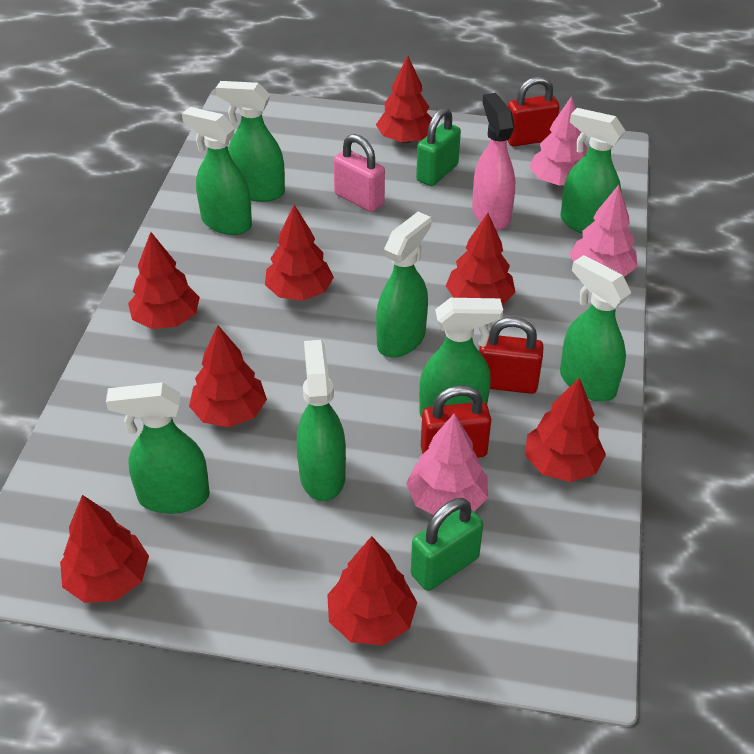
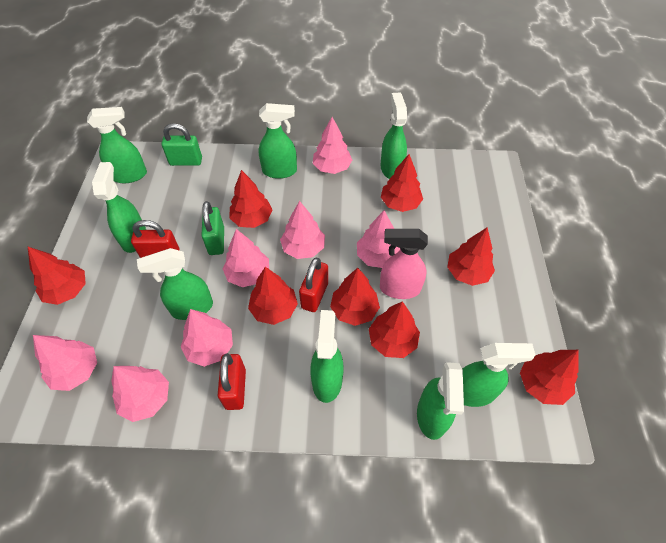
pink padlock: [333,134,385,212] = 1 -> none = 0
pink tree: [406,413,488,515] [529,96,588,186] [569,185,638,277] = 3 -> [33,335,97,391] [111,366,169,422] [181,309,233,367] [223,229,269,287] [280,201,325,259] [313,117,352,174] [357,210,400,268] = 7

